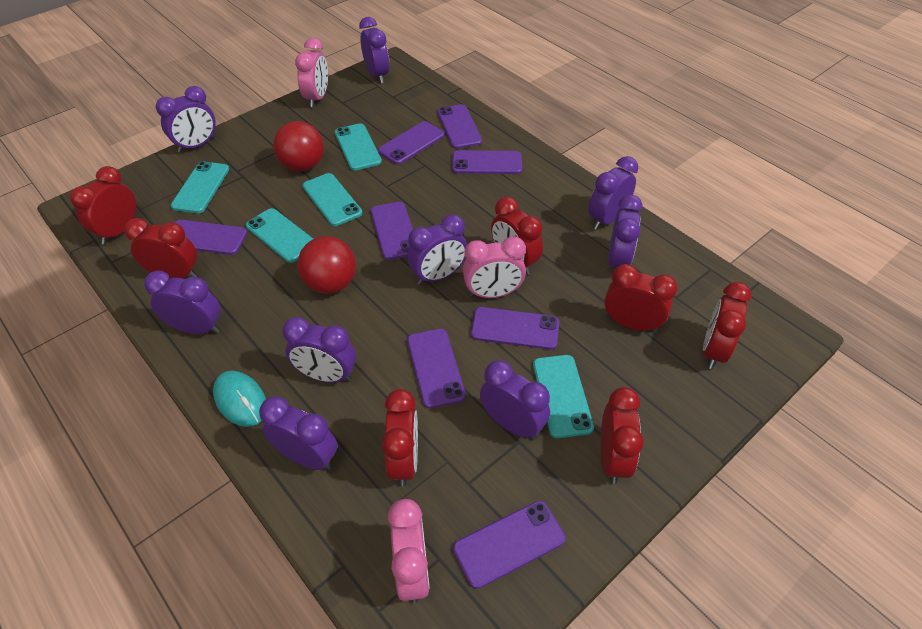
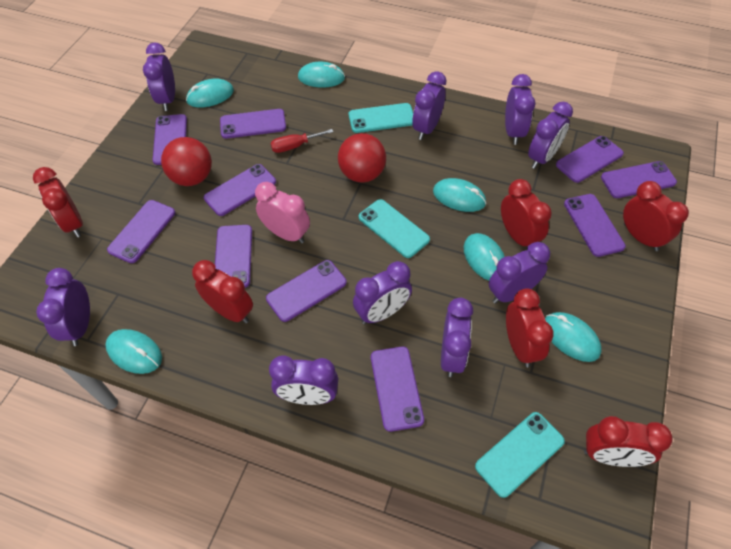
pink clock: [295,38,328,107] [388,499,430,603] [462,236,526,298] = 3 -> [255,182,310,244] = 1
purple phone: [175,220,247,255] [370,202,413,260] [378,121,444,165] [407,329,466,409] [437,104,482,149] [452,150,522,174] [453,501,565,589] [471,307,559,350] = 8 -> [107,200,175,263] [153,114,187,165] [204,164,276,216] [215,225,252,288] [220,109,286,139] [266,260,347,322] [371,346,424,432] [556,136,624,183] [564,194,626,257] [601,161,677,198] = 10
red clock: [70,166,136,244] [124,218,197,278] [382,389,418,486] [491,197,543,275] [600,387,644,484] [604,264,678,332] [703,282,752,369] = 7 -> [33,167,83,237] [192,260,253,323] [501,179,552,250] [506,288,554,367] [584,416,672,467] [623,181,689,251] = 6
red screwdriver: none = 0 -> [270,129,333,153] = 1
turquoise mouse: [213,371,266,427] = 1 -> [105,329,162,374] [186,78,234,108] [298,62,345,88] [433,178,486,212] [464,233,505,280] [545,312,602,362] = 6
turquoise phone: [171,161,229,213] [246,208,313,263] [302,173,362,226] [335,123,382,171] [533,355,594,438] = 5 -> [349,103,413,133] [359,199,430,258] [475,412,565,498] = 3

